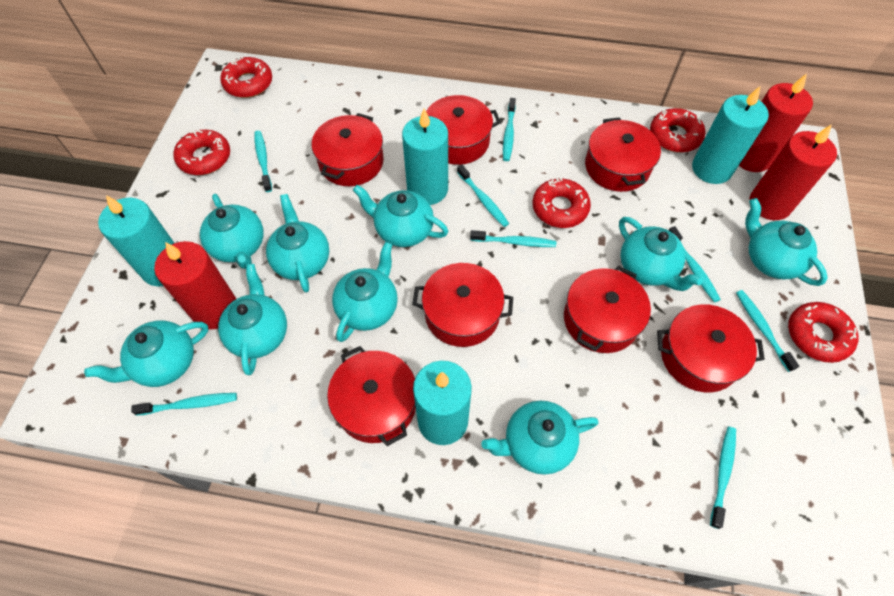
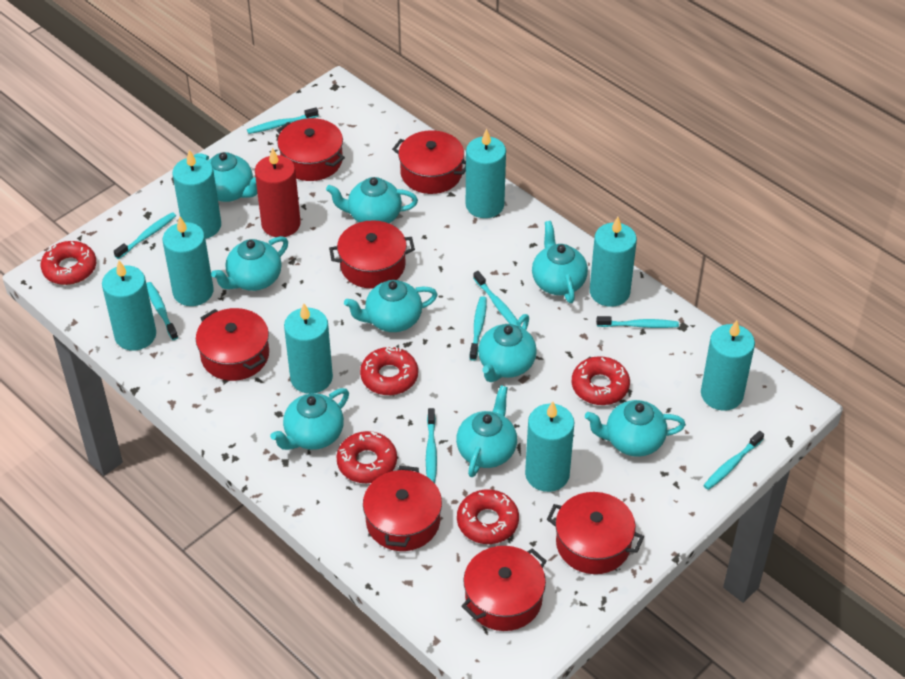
red candle: [154,241,236,330] [739,74,813,172] [750,124,837,220] = 3 -> [255,148,301,237] = 1
turquoise candle: [98,195,174,287] [402,109,448,205] [413,361,472,445] [692,86,769,184] = 4 -> [102,260,156,351] [163,216,213,306] [172,150,221,239] [284,304,333,394] [466,129,506,218] [525,401,574,492] [590,217,637,307] [701,320,755,411] = 8

